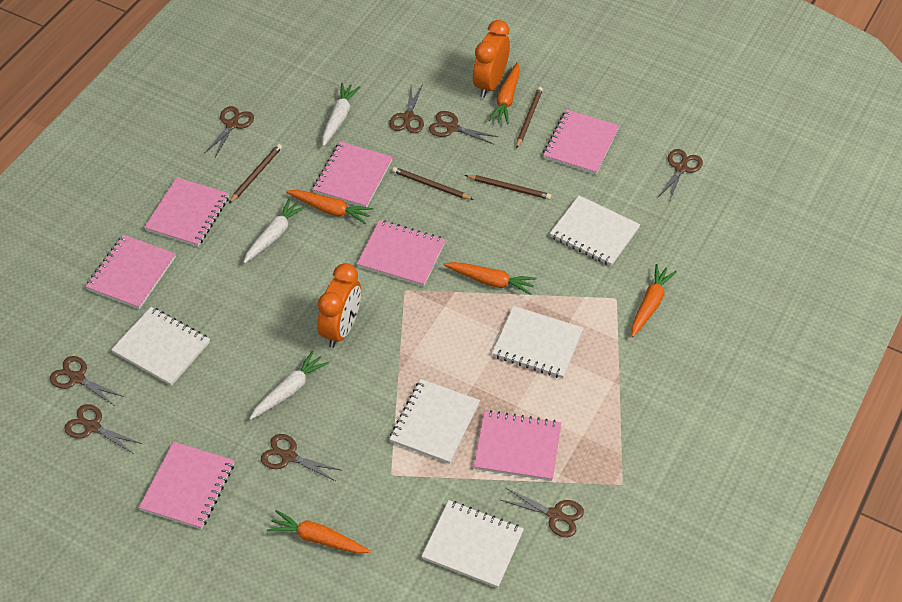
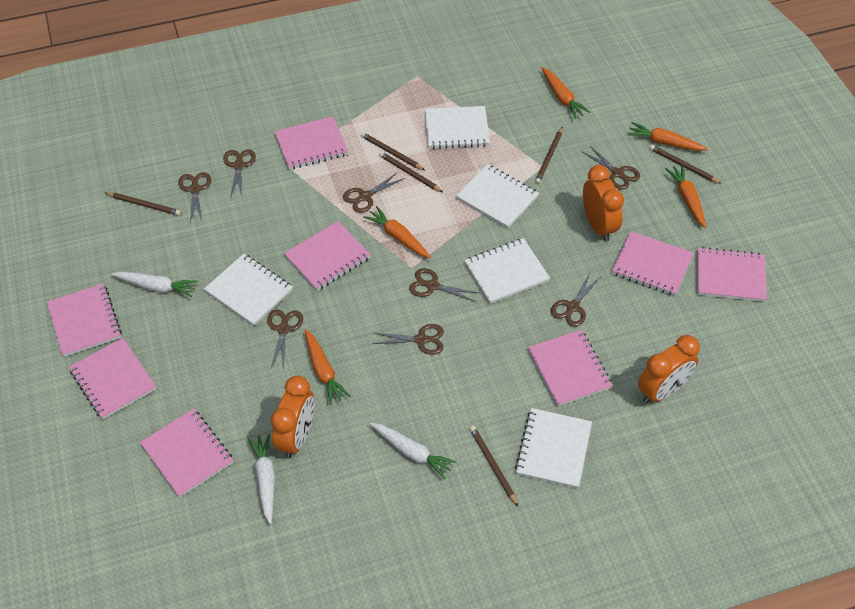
brown pencil: [229,144,282,203] [392,167,474,200] [465,175,551,199] [516,87,543,149] = 4 -> [105,192,181,215] [361,132,425,170] [379,152,443,192] [470,426,518,506] [535,127,563,184] [650,145,722,184] = 6
orange clock: [317,263,361,348] [473,20,510,98] = 2 -> [271,376,314,458] [583,165,624,241] [638,335,700,404] = 3
pink notebook: [86,235,176,309] [139,442,234,529] [144,177,229,247] [313,141,393,207] [357,220,445,287] [474,410,561,481] [543,109,619,175] = 7 -> [47,283,121,357] [69,338,157,419] [140,409,233,498] [274,116,349,170] [284,221,371,290] [528,330,613,406] [612,231,693,296] [697,247,767,302] = 8

